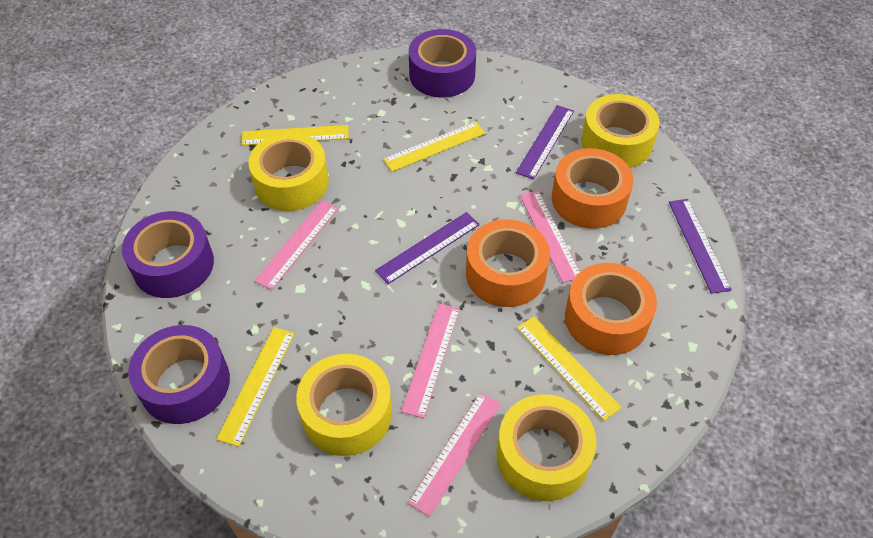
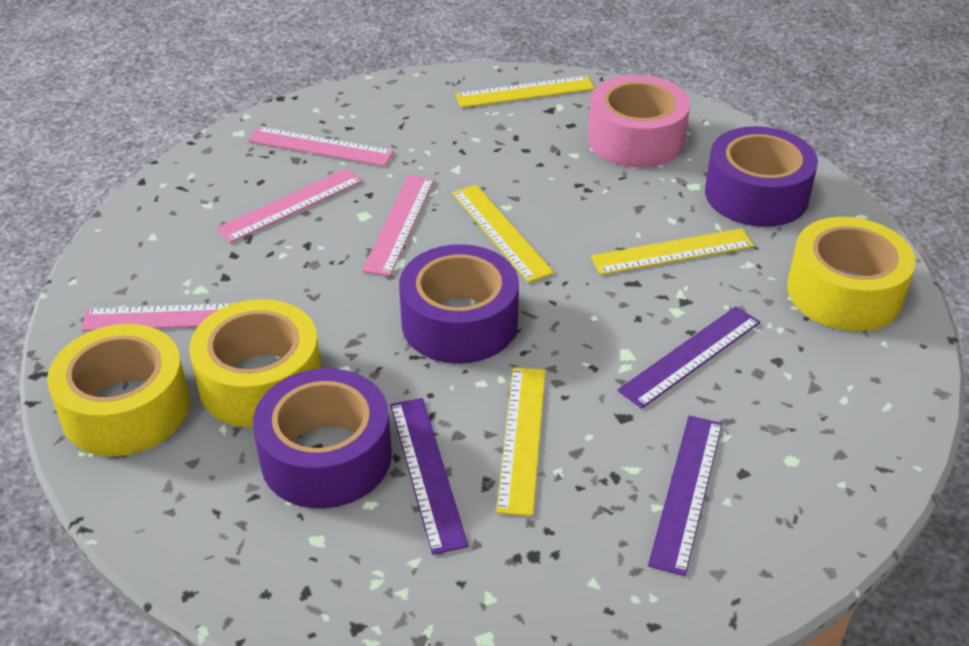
orange tape: [466,219,550,307] [552,148,633,229] [565,263,657,355] = 3 -> none = 0
pink tape: none = 0 -> [588,75,690,168] = 1
yellow tape: [249,132,329,211] [296,354,392,456] [497,394,597,501] [581,94,660,168] = 4 -> [47,324,190,456] [189,299,321,427] [787,217,916,331] = 3

